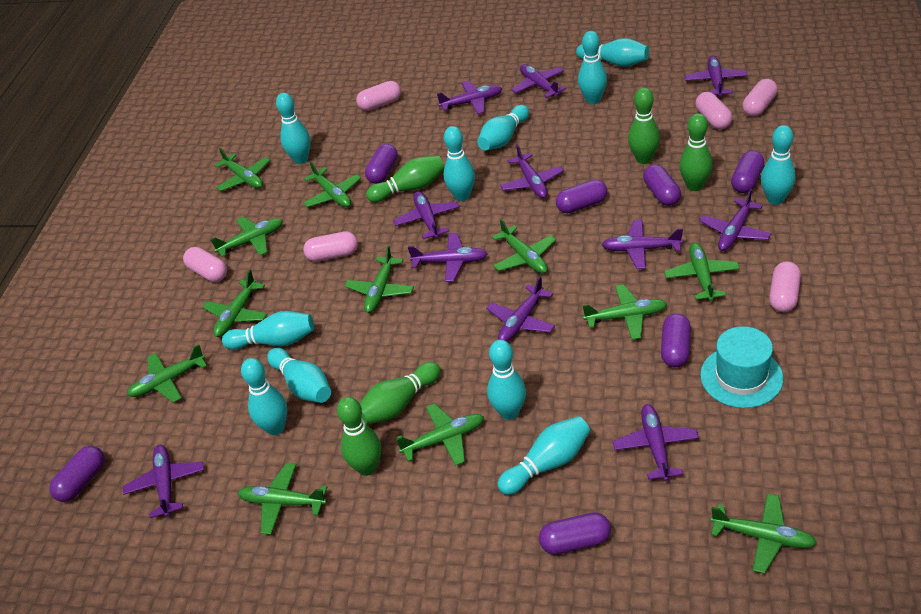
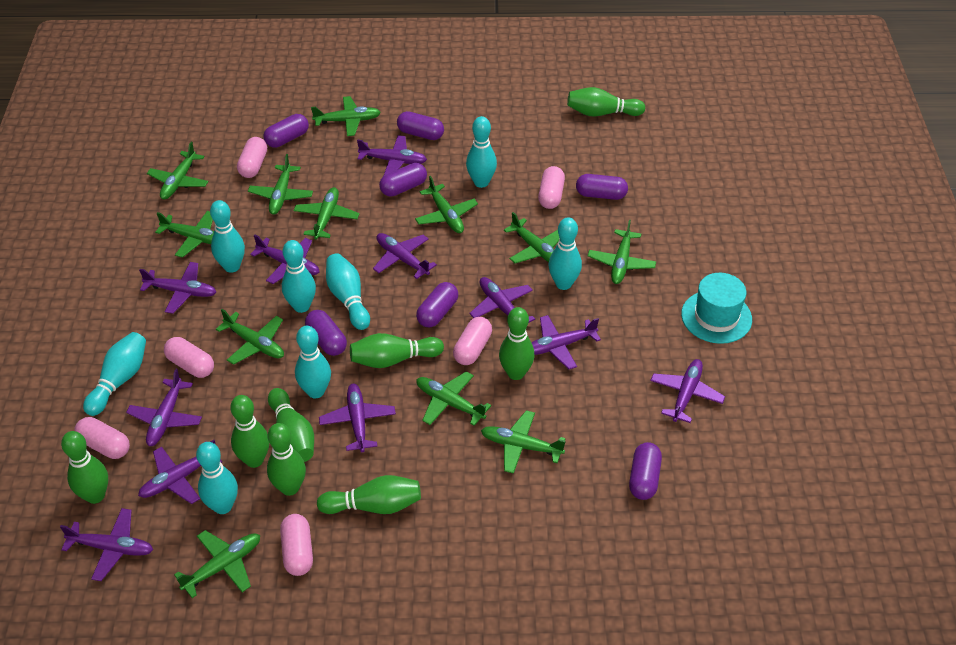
green bowling pin: [337,397,381,476] [360,362,441,424] [366,155,445,202] [628,88,660,164] [679,113,713,191] = 5 -> [61,431,108,504] [230,395,269,468] [267,423,306,496] [268,388,314,462] [317,475,421,514] [350,333,444,368] [499,307,535,380] [567,87,645,117] = 8
turquoise bowling pin: [222,311,314,350] [241,358,287,435] [267,348,331,403] [276,93,310,164] [444,126,475,201] [477,105,529,150] [487,340,526,420] [497,416,590,495] [576,38,649,67] [578,31,607,104] [761,125,796,205] = 11 -> [83,332,146,416] [196,442,238,514] [210,200,245,273] [282,240,316,313] [295,326,331,398] [326,253,370,330] [466,116,497,188] [548,217,582,290] = 8

